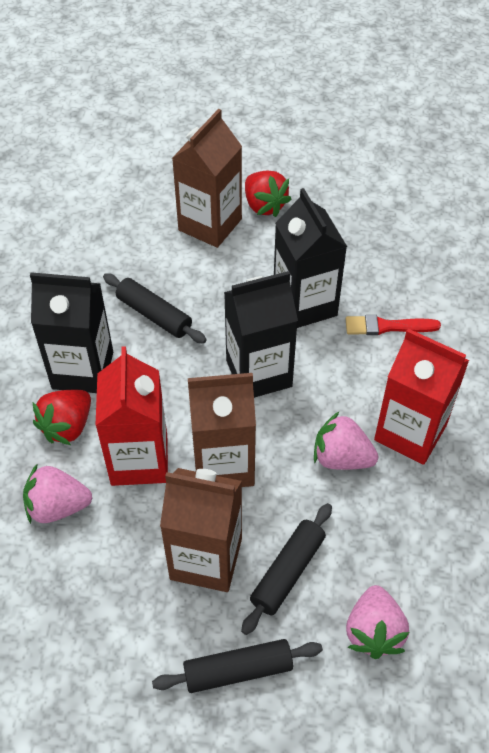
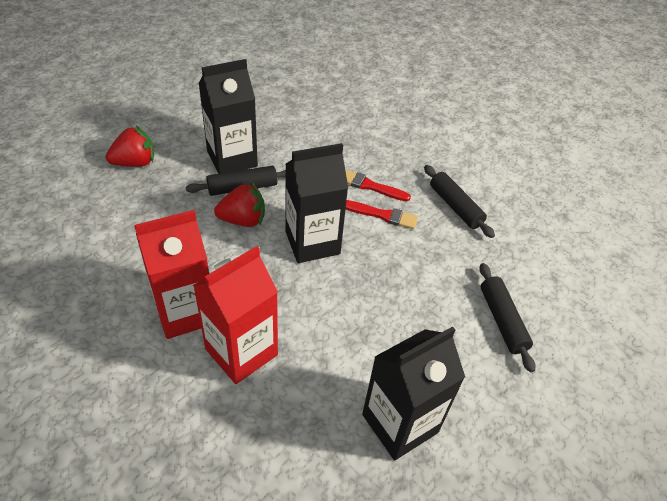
brown carton: [160,468,242,592] [172,109,242,248] [188,373,256,487] = 3 -> none = 0
pink strawberry: [23,463,92,524] [314,411,378,470] [346,585,409,659] = 3 -> none = 0
red brush: [346,315,441,335] = 1 -> [345,169,411,201] [345,200,418,229] = 2

